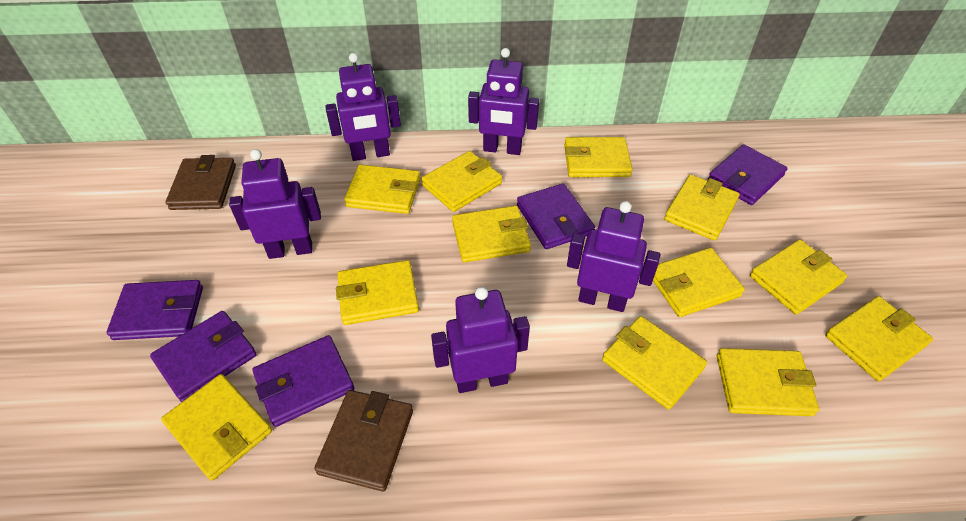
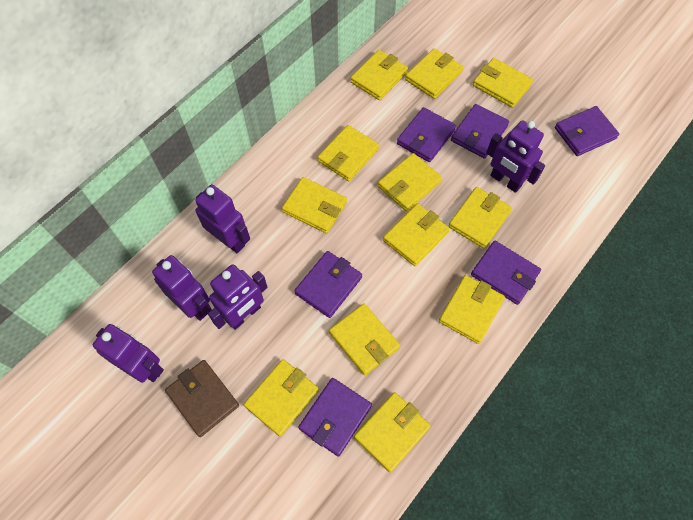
brown wallet: [166,155,236,210] [314,390,413,492] = 2 -> [165,360,239,437] = 1
purple wallet: [106,280,203,340] [150,311,257,402] [253,335,354,427] [517,184,595,249] [708,144,788,205] = 5 -> [294,251,362,318] [298,378,372,456] [397,107,456,162] [451,104,509,159] [471,241,541,305] [555,106,619,156] = 6

